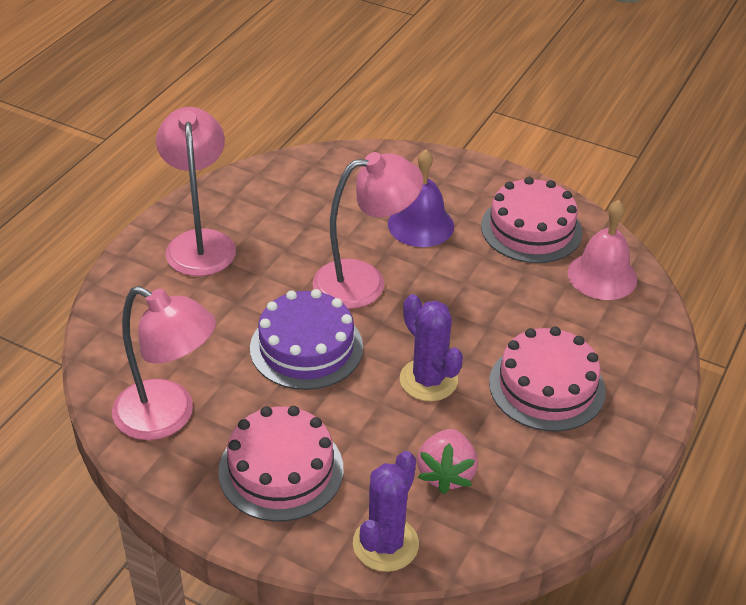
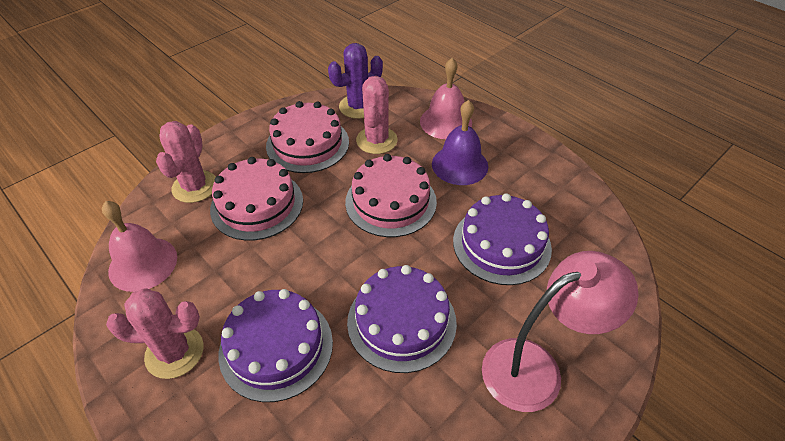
pink bell: [568,200,637,300] = 1 -> [102,201,177,292] [420,58,472,139] = 2
pink cactus: none = 0 -> [106,288,204,379] [156,121,216,203] [356,76,397,154] = 3
pink lamp: [112,286,216,440] [156,107,236,276] [312,152,423,309] = 3 -> [482,251,639,412] = 1
pink strawberry: [417,429,478,494] = 1 -> none = 0
purple cactus: [353,451,419,572] [400,294,463,401] = 2 -> [328,43,383,119] = 1
purple cake: [250,289,363,390] = 1 -> [219,289,333,402] [347,265,457,373] [453,193,552,285] = 3

